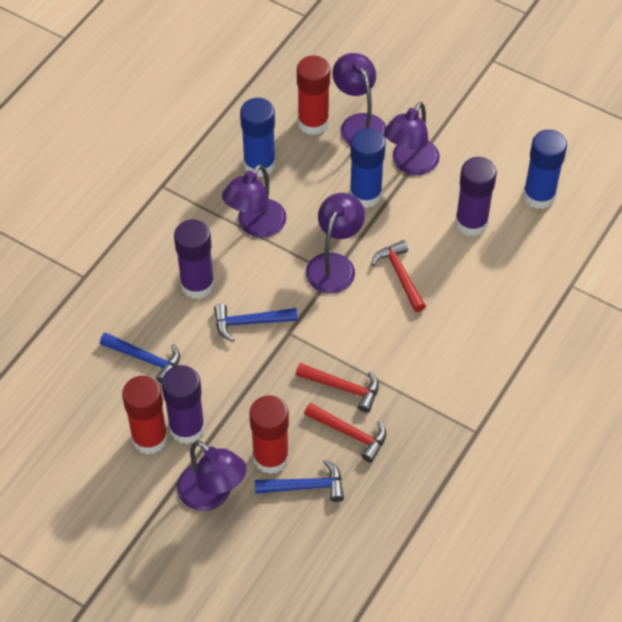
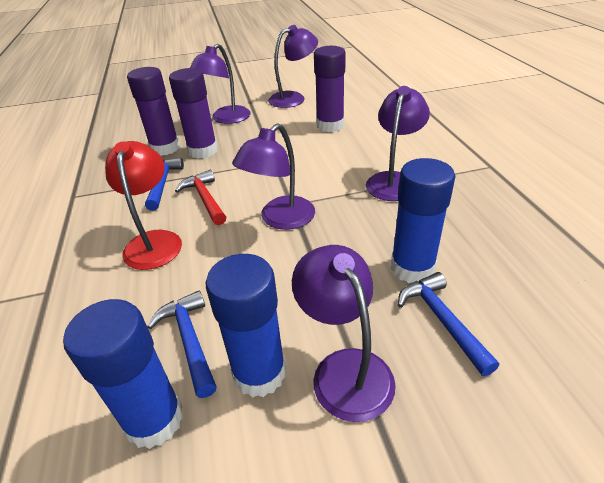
red glue stick: [122,376,168,454] [249,395,289,474] [297,56,330,135] = 3 -> none = 0
red hammer: [296,363,379,413] [304,403,386,463] [371,240,426,312] = 3 -> [175,170,226,225] = 1
red lamp: none = 0 -> [105,141,182,270] = 1

